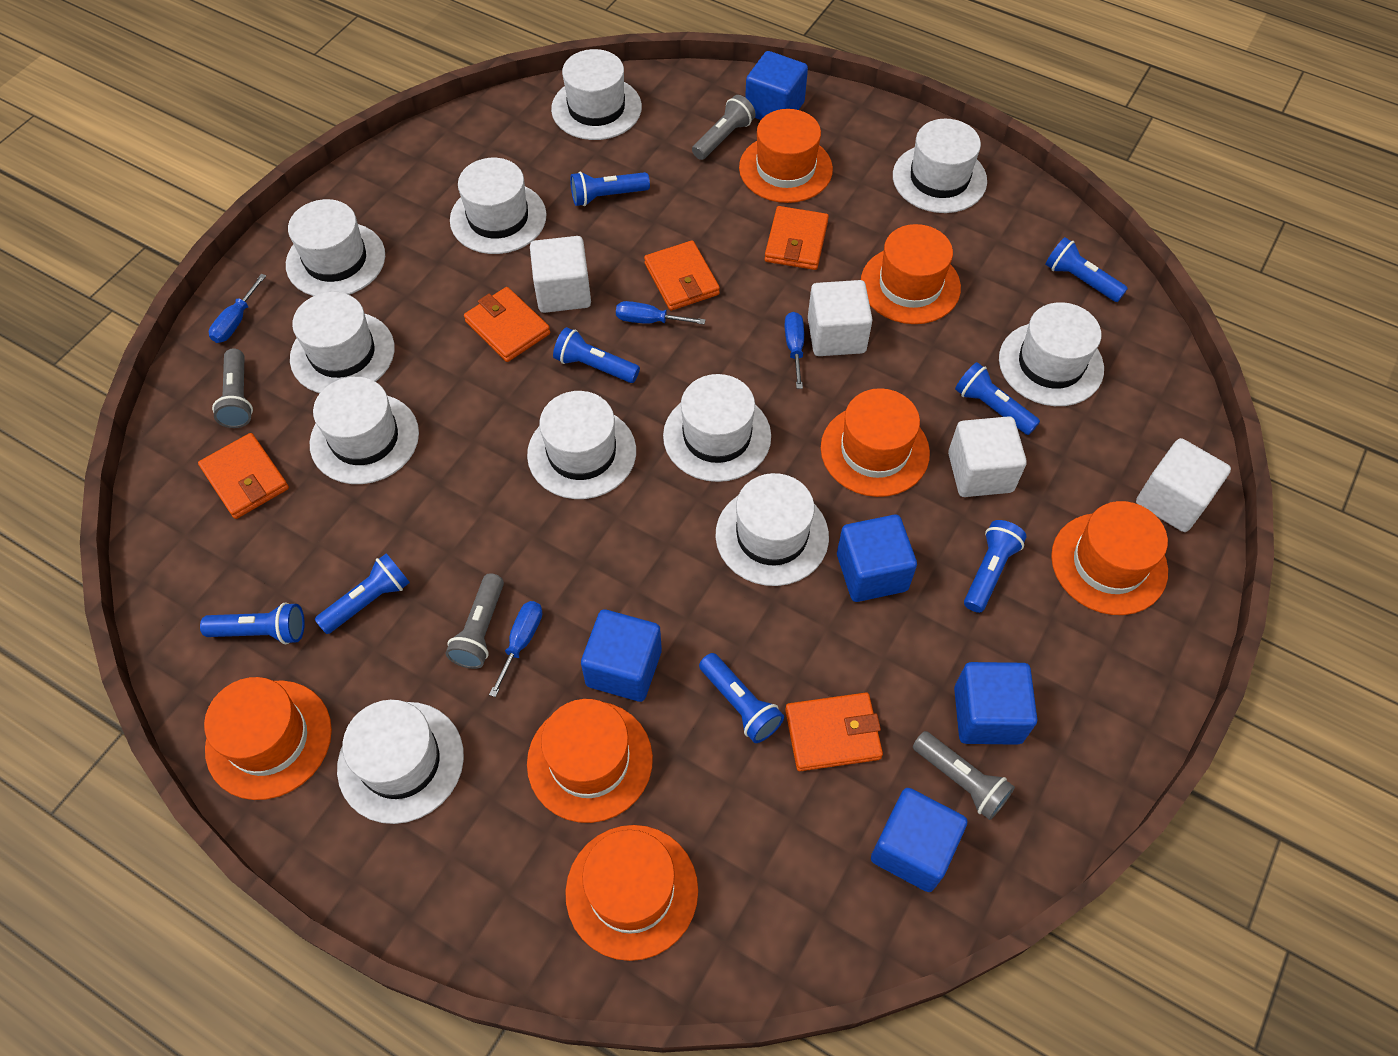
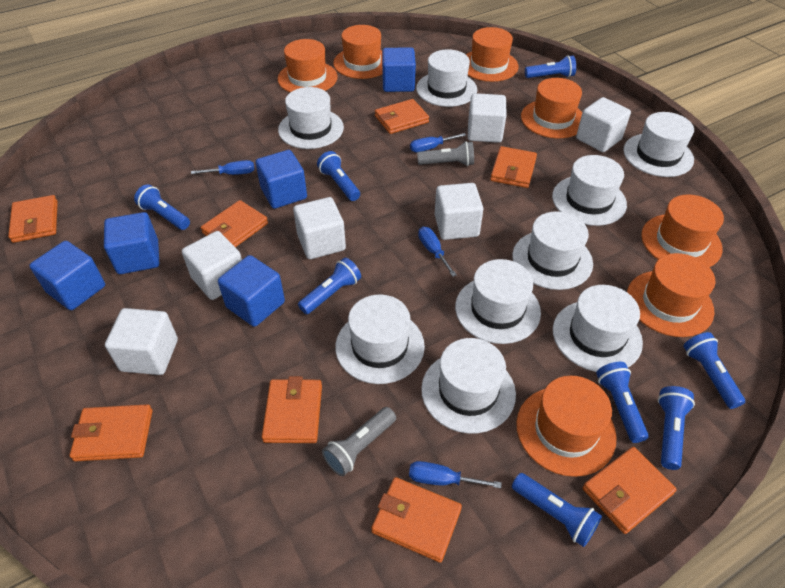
grey flashlight: [212,348,253,428] [446,573,504,669] [692,95,756,160] [913,731,1015,820] = 4 -> [322,407,396,476] [417,141,474,166] = 2
orange wallet: [198,433,289,519] [464,287,550,362] [644,240,720,311] [764,206,829,270] [785,693,883,771] = 5 -> [8,195,58,243] [69,404,153,461] [201,200,268,247] [262,376,322,443] [371,477,462,563] [375,99,429,134] [490,146,537,188] [582,447,677,534] = 8
white cube: [530,236,591,313] [808,280,873,356] [948,416,1027,497] [1136,438,1231,532] = 4 -> [105,308,178,375] [182,231,242,300] [293,197,346,259] [435,183,483,240] [468,93,507,143] [576,97,631,152] = 6
white hat: [286,199,385,296] [290,292,395,393] [310,377,419,484] [337,700,464,824] [450,158,546,254] [527,391,636,499] [551,49,642,140] [663,374,771,482] [716,473,829,586] [893,119,987,213] [999,302,1104,406] = 11 -> [278,87,344,149] [335,295,425,384] [416,49,477,107] [421,338,516,434] [455,259,541,344] [512,212,593,290] [552,155,627,226] [553,285,643,372] [623,112,694,177] = 9

